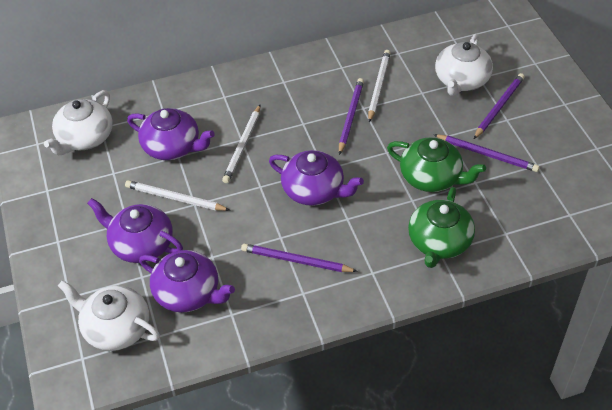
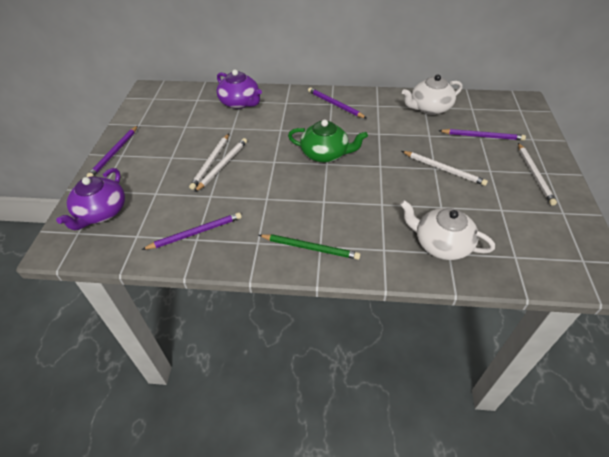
green pencil: none = 0 -> [259,234,361,260] = 1
green teapot: [387,137,486,192] [408,187,475,268] = 2 -> [288,120,368,162] = 1
purple teapot: [87,198,183,263] [127,108,215,160] [139,250,235,313] [269,150,364,206] = 4 -> [56,168,125,230] [216,70,262,109] = 2
white pencil: [125,180,230,211] [222,105,260,183] [368,50,391,122] = 3 -> [189,134,229,190] [195,138,247,192] [402,151,488,186] [518,143,557,206] = 4
white teapot: [44,90,113,155] [58,280,160,351] [435,34,493,96] = 3 -> [400,200,495,260] [402,75,462,115] = 2

